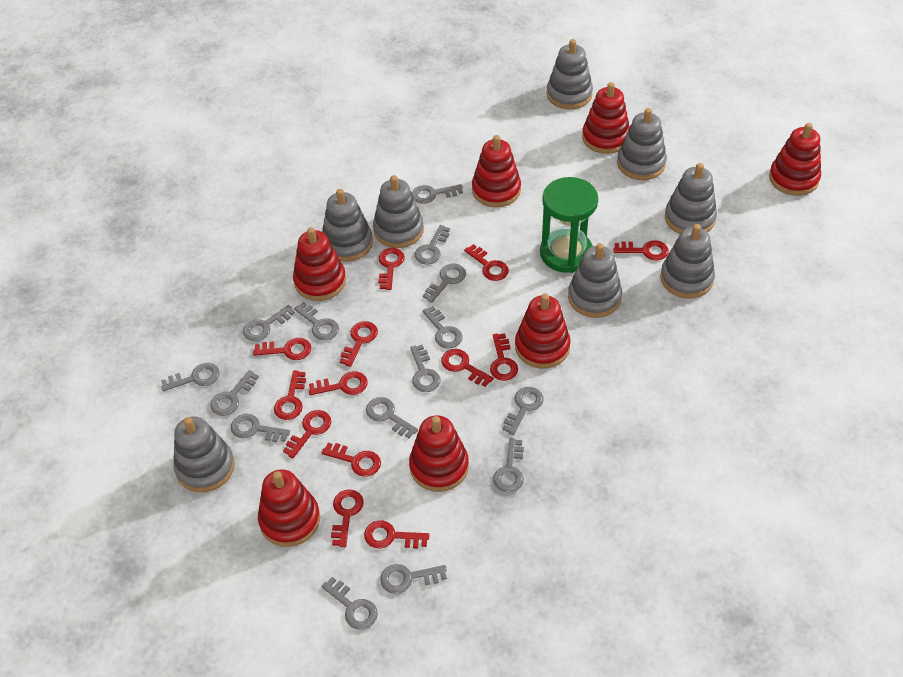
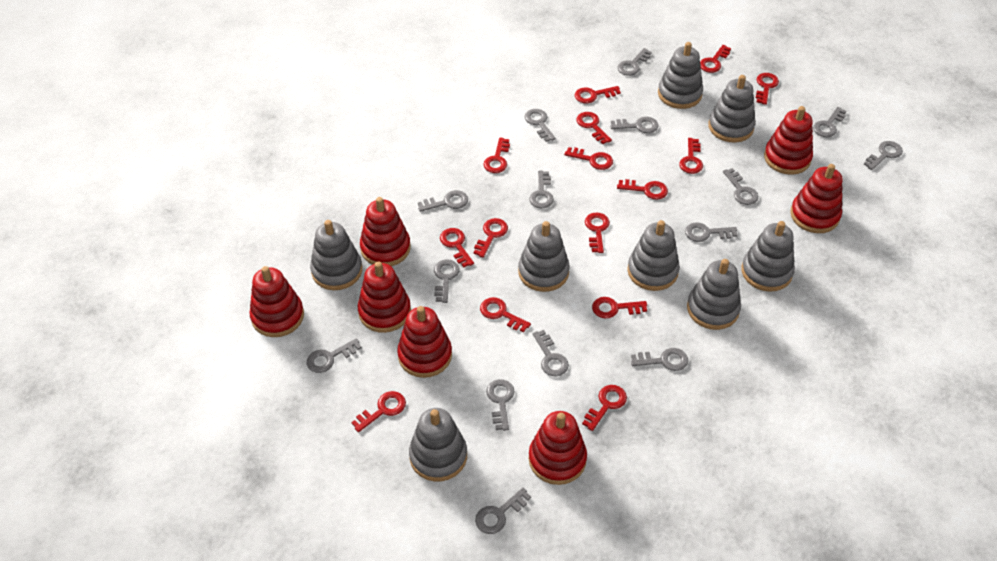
green hourglass: [540,177,598,273] = 1 -> none = 0
red key: [253,338,311,360] [274,370,306,420] [283,410,331,458] [309,371,368,395] [321,443,381,477] [331,489,364,547] [340,321,378,367] [364,520,429,549] [378,248,405,290] [441,349,494,387] [464,244,509,281] [490,333,518,381] [614,240,669,260] = 13 -> [351,391,406,432] [440,228,474,268] [473,218,508,258] [480,297,531,332] [483,137,510,173] [564,147,613,170] [575,86,621,103] [576,112,612,144] [582,385,627,431] [585,213,610,253] [592,297,647,319] [617,179,668,200] [679,138,703,174] [700,45,731,73] [756,73,779,105] = 15

